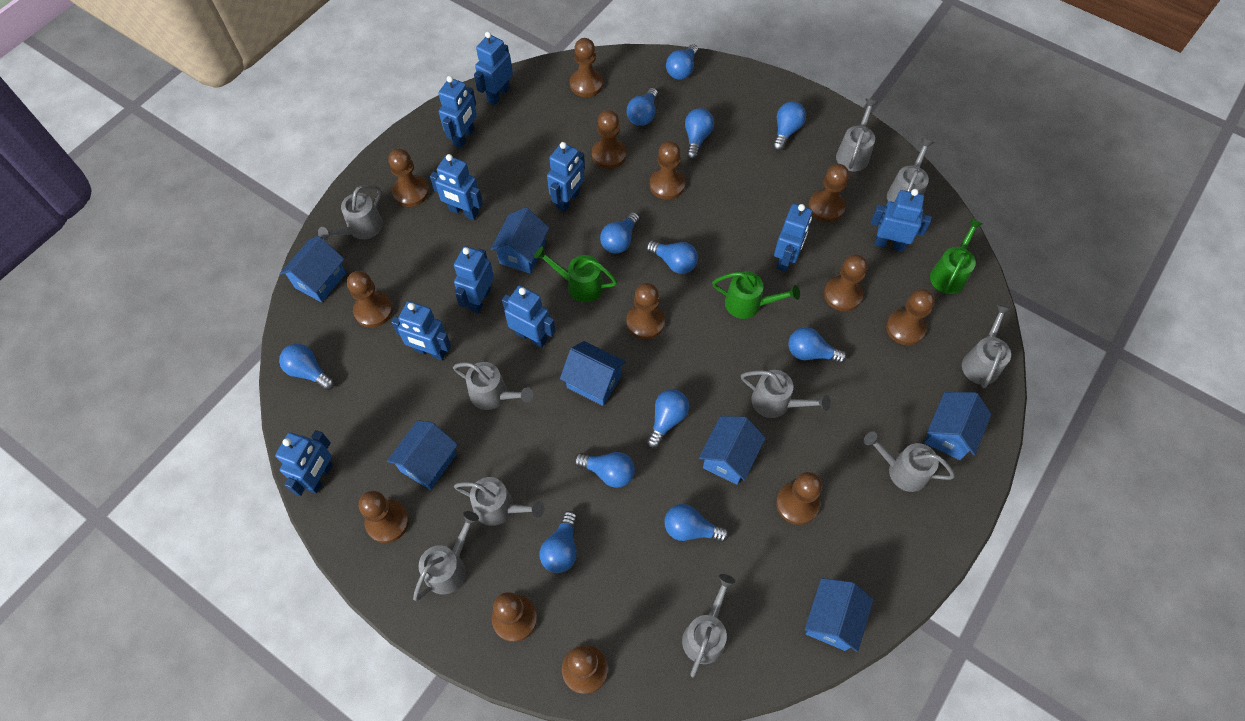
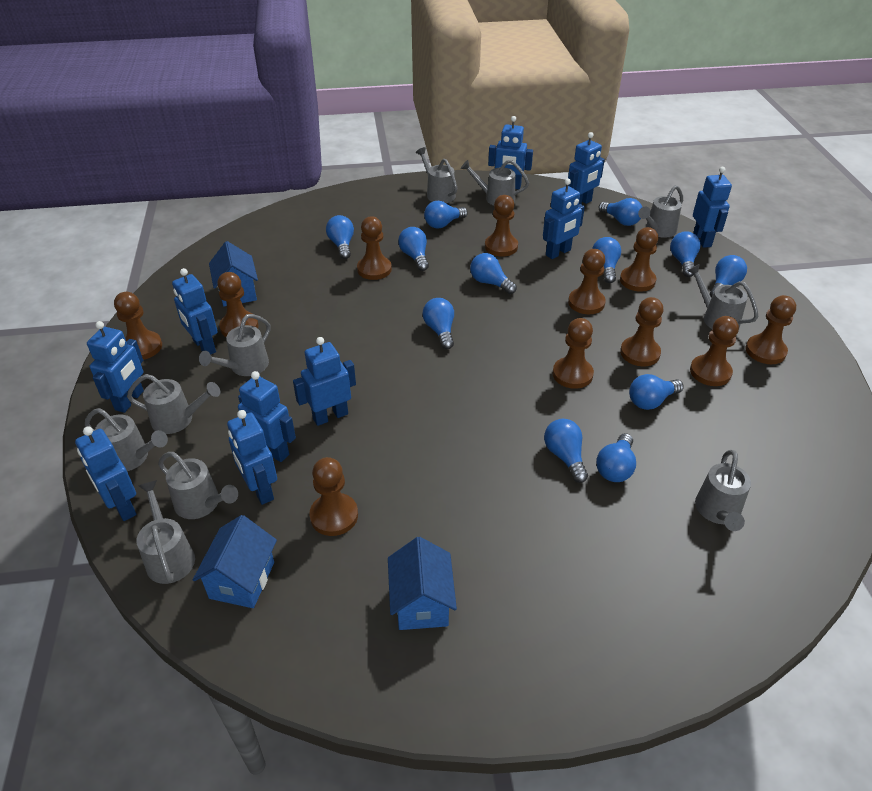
blue house: [280,236,346,302] [387,420,458,490] [490,207,549,274] [560,341,626,406] [699,416,766,485] [805,578,873,652] [924,392,991,460] = 7 -> [193,515,277,608] [209,241,258,306] [388,537,457,630] = 3
brown pawn: [347,271,393,328] [358,491,409,543] [388,149,429,207] [492,592,537,642] [562,645,608,694] [570,38,603,97] [592,110,627,169] [626,283,665,339] [650,141,685,200] [776,472,822,525] [809,164,849,222] [824,254,868,311] [886,289,935,345] = 13 -> [114,292,162,360] [217,272,259,337] [309,457,358,536] [357,216,392,280] [485,195,518,256] [553,318,594,389] [568,249,606,314] [620,227,658,292] [620,297,663,366] [690,316,739,386] [745,295,796,364] = 11
green watering can: [534,246,617,302] [712,271,800,319] [930,219,983,294] = 3 -> none = 0

